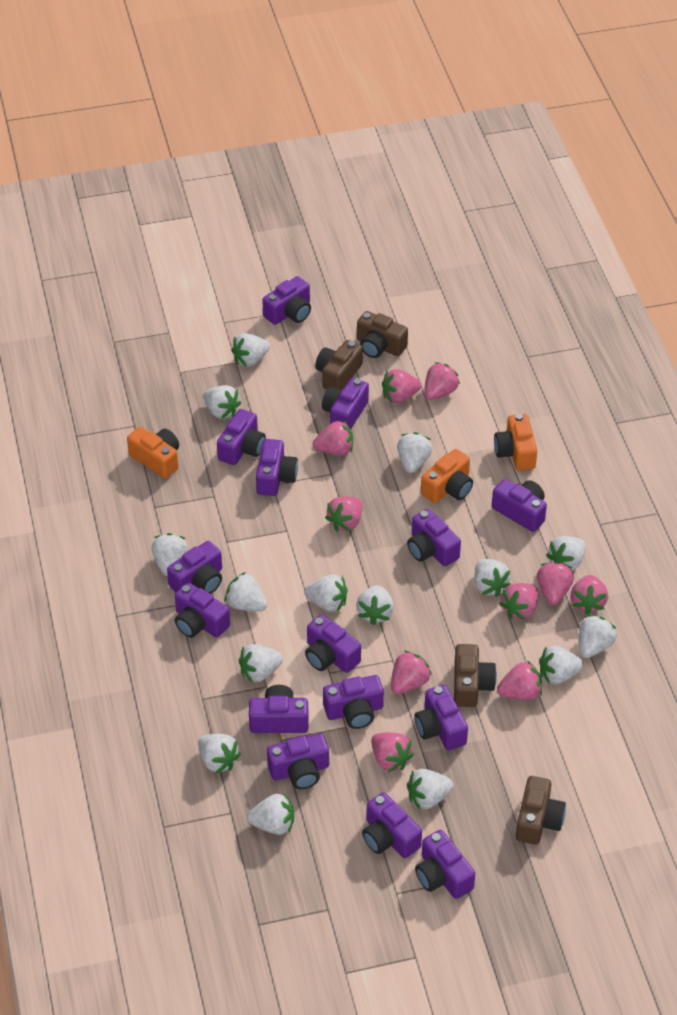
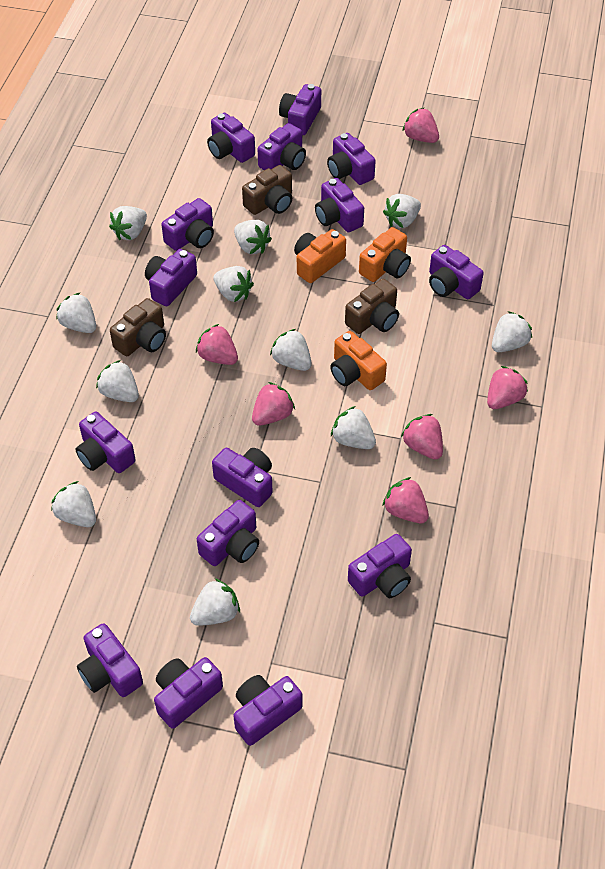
brown camera: [315,340,363,390] [357,311,408,358] [454,644,497,707] [516,776,566,845] = 4 -> [110,298,166,356] [242,165,292,215] [345,279,399,334] = 3
pink strawberry: [313,420,353,455] [325,496,362,532] [371,732,414,772] [382,369,422,403] [391,650,432,694] [424,362,460,400] [497,660,542,700] [499,583,538,620] [537,562,574,605] [571,575,608,615] = 10 -> [196,324,238,365] [252,382,295,426] [382,477,429,523] [401,414,443,460] [402,107,439,143] [487,366,528,409] = 6
white strawberry: [152,533,188,576] [198,734,241,774] [203,385,241,419] [224,572,267,612] [231,333,270,367] [239,644,283,683] [247,793,294,835] [304,575,347,612] [356,585,394,625] [397,432,432,473] [407,769,454,810] [475,559,511,597] [539,646,584,684] [546,536,586,571] [579,615,616,658] = 15 -> [51,481,96,527] [56,292,96,333] [96,360,139,402] [109,206,147,240] [190,578,240,626] [213,266,254,302] [234,220,272,254] [270,329,311,371] [331,406,376,449] [383,194,421,228] [492,311,532,352] = 11

